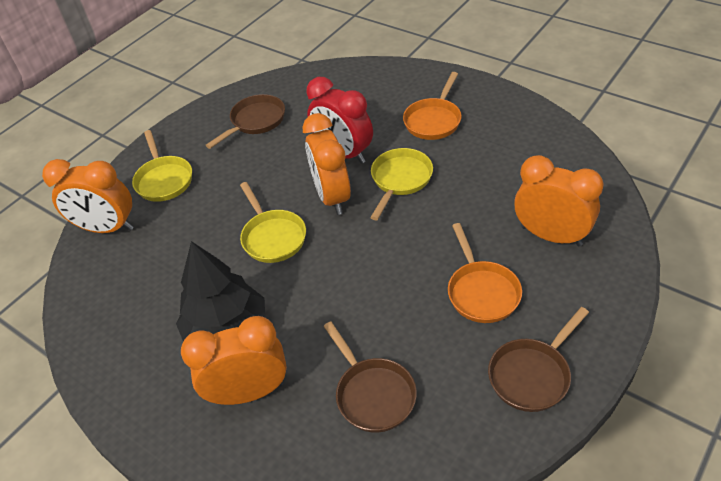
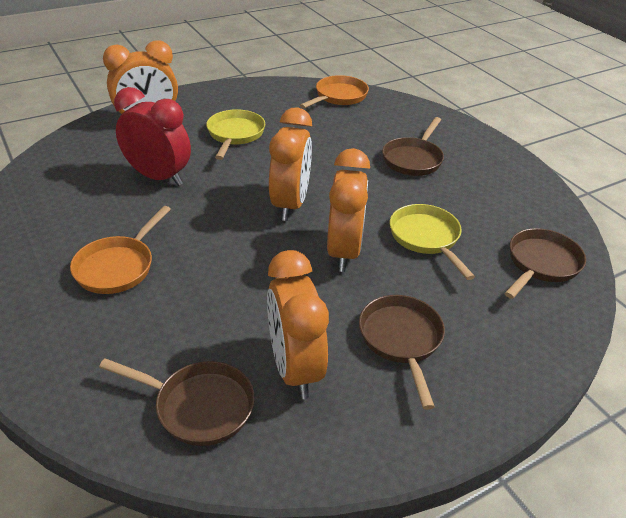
black tree: [176,241,265,341] = 1 -> none = 0
brown pan: [205,94,285,149] [324,321,417,433] [488,307,589,412] = 3 -> [99,358,255,446] [359,295,445,410] [382,117,444,176] [504,228,586,299] = 4
yellow pan: [132,130,192,202] [240,182,306,263] [370,148,433,221] = 3 -> [206,109,265,160] [390,204,475,280] = 2

